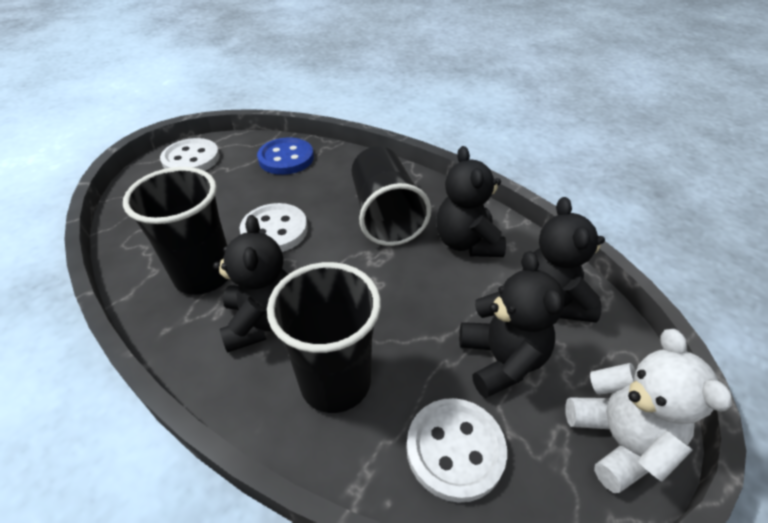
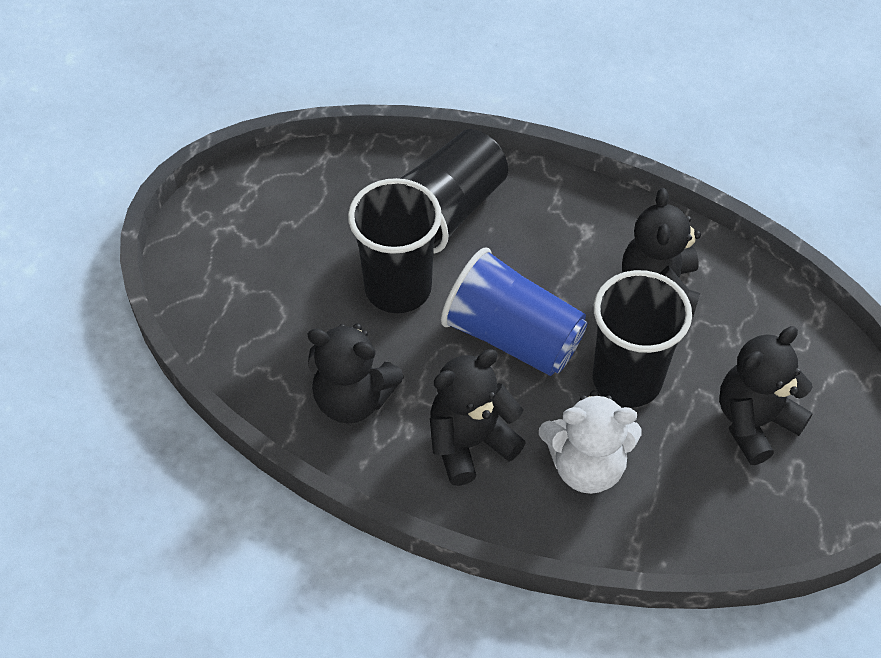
blue button: [257,137,314,175] = 1 -> none = 0
blue cup: none = 0 -> [441,248,587,376] = 1
white button: [160,138,220,171] [239,203,308,252] [406,398,507,503] = 3 -> none = 0

